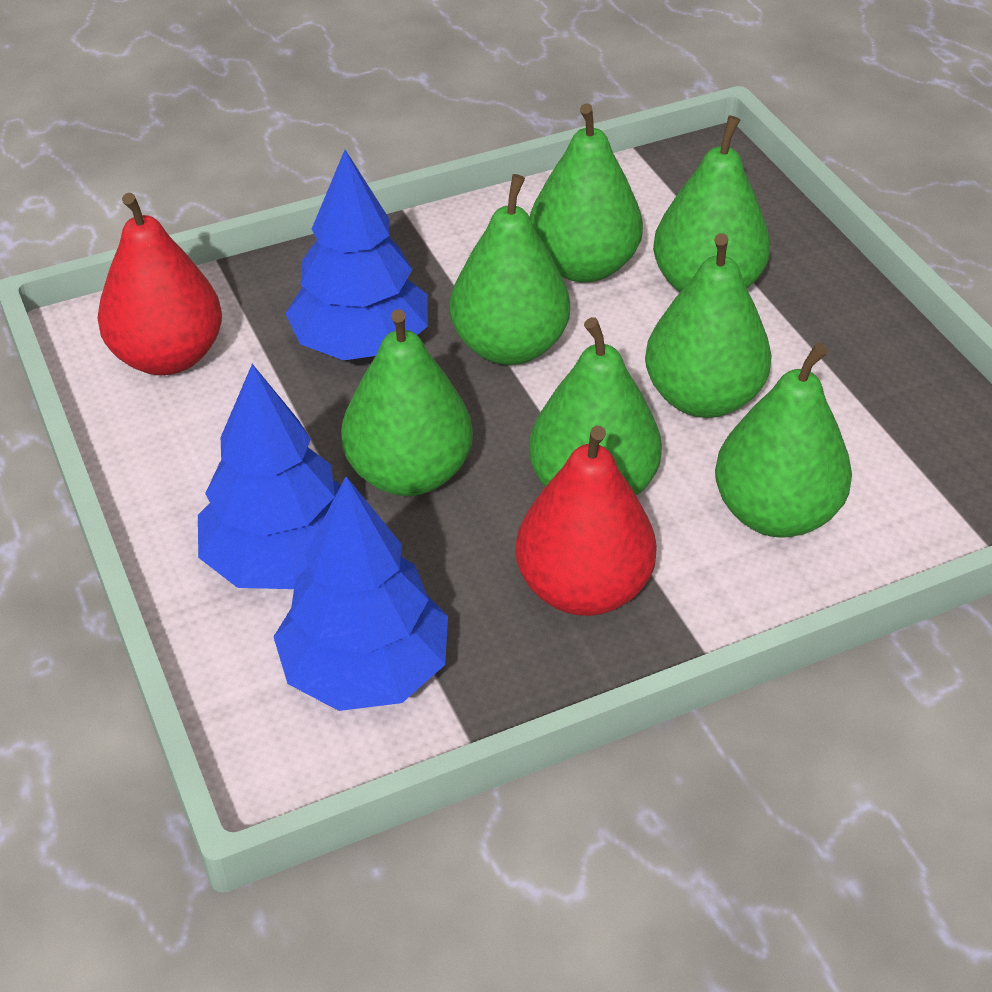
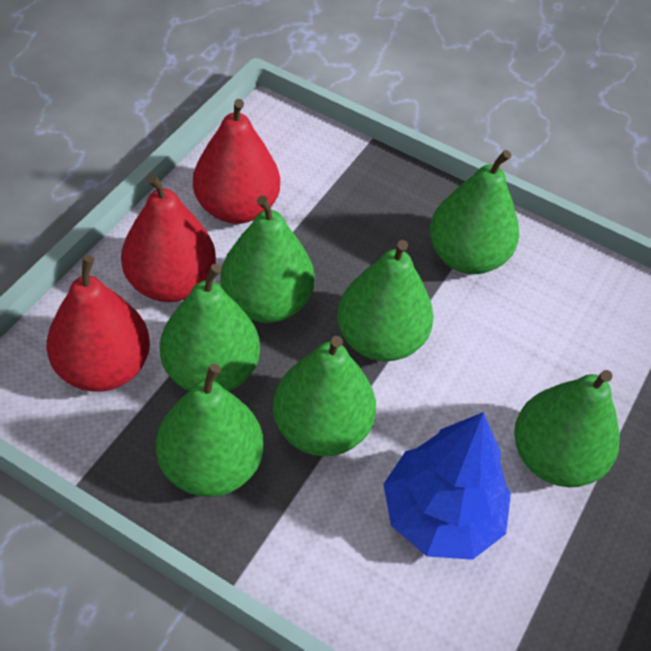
blue tree: [198,364,340,589] [274,477,448,711] [285,150,428,360] = 3 -> [383,412,511,560] = 1
red pear: [97,193,222,375] [515,426,657,616] = 2 -> [46,255,150,392] [121,174,216,302] [193,99,280,224] = 3

